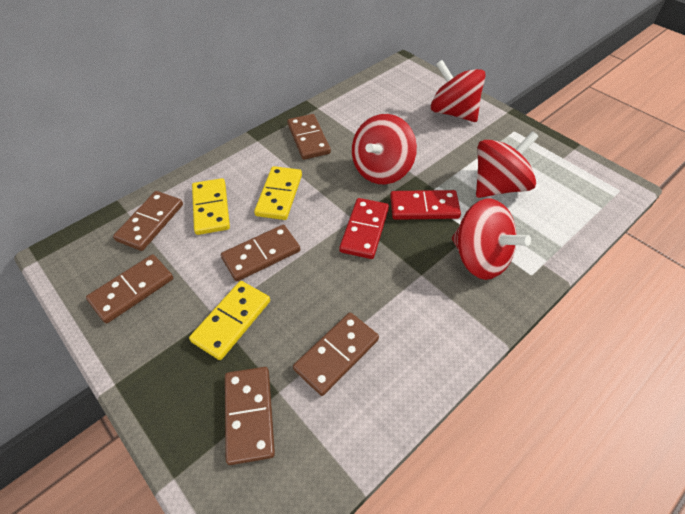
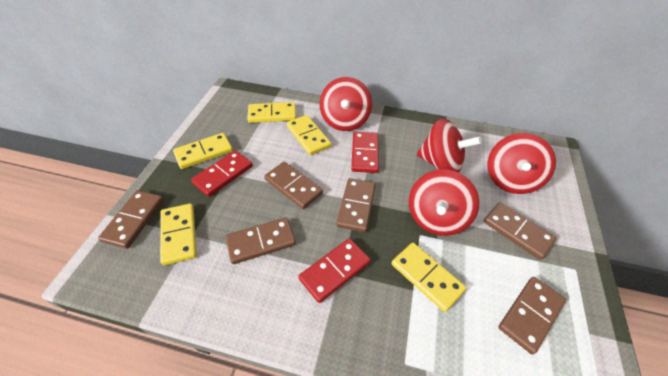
red domino: [339,198,389,259] [390,190,461,220] = 2 -> [191,150,253,197] [298,238,371,303] [351,132,379,173] = 3
yellow domino: [189,281,270,360] [192,178,230,235] [254,166,302,220] = 3 -> [160,203,197,265] [173,133,233,169] [247,102,296,123] [286,115,331,155] [392,243,466,312] = 5

